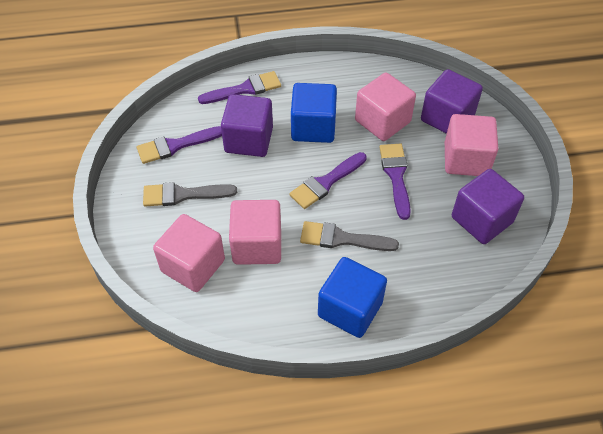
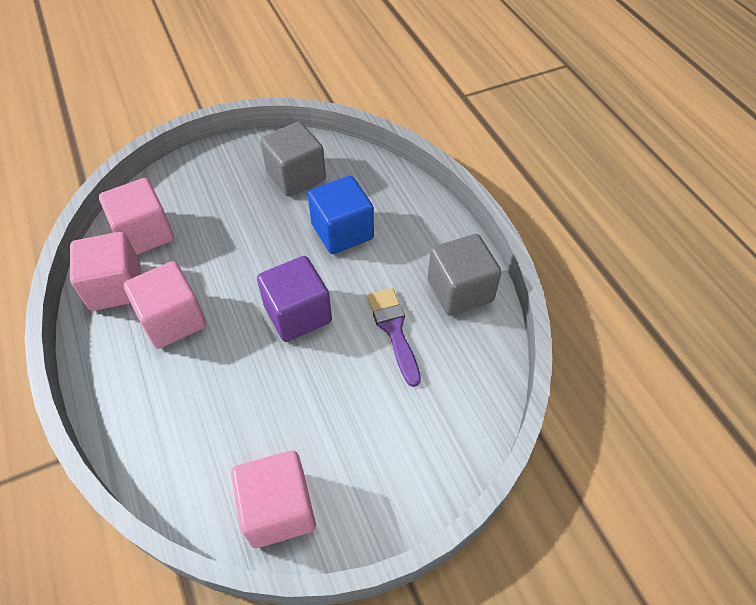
blue cube: [291,83,337,143] [318,257,387,338] = 2 -> [308,176,374,254] = 1
grey brush: [143,182,237,207] [300,221,399,251] = 2 -> none = 0
grey cube: none = 0 -> [260,122,326,197] [428,234,502,316] = 2
purple brush: [137,126,222,164] [198,71,281,104] [289,152,367,209] [379,144,411,220] = 4 -> [367,288,421,387] = 1
purple cube: [221,94,273,157] [421,69,483,134] [452,169,524,244] = 3 -> [257,256,332,342] = 1

